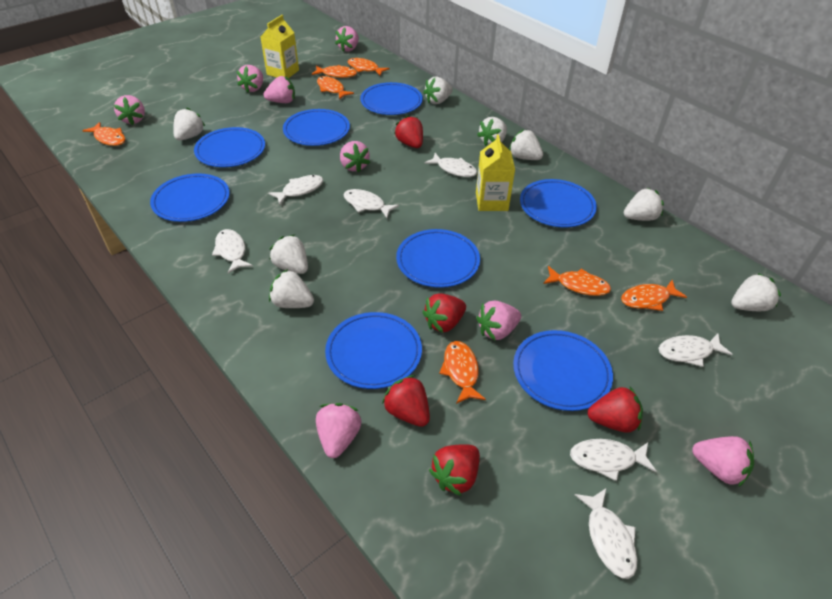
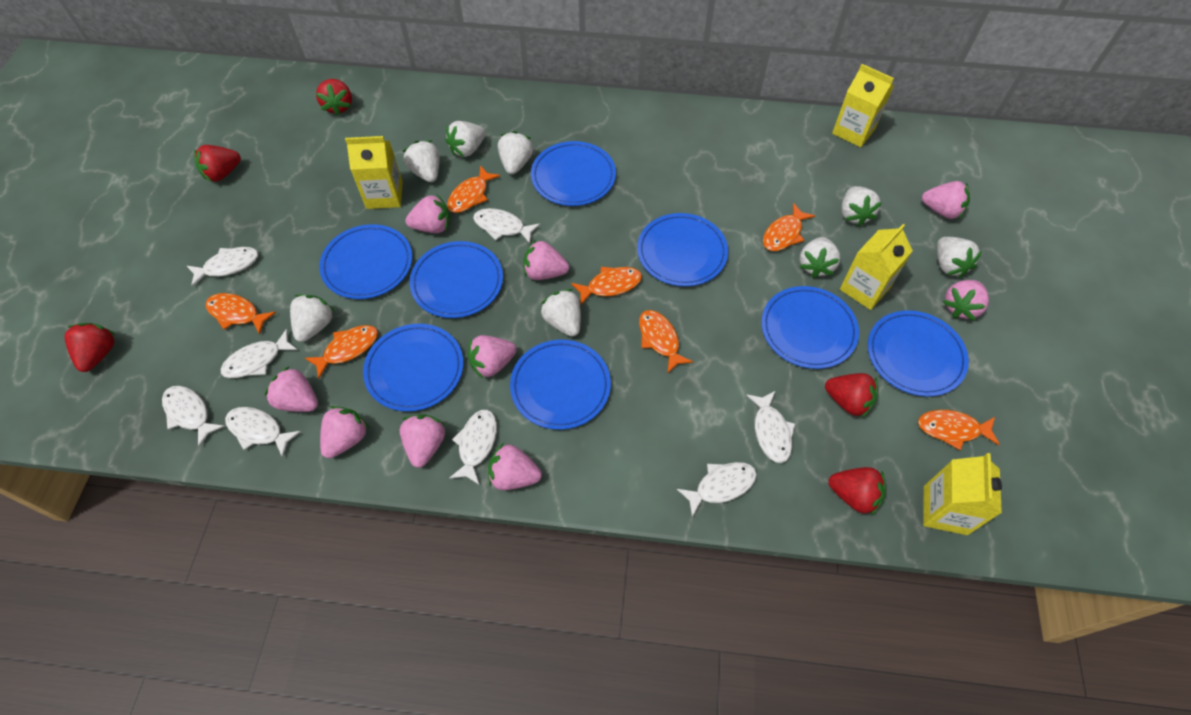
pink strawberry: [114,95,145,125] [237,65,263,93] [264,76,295,103] [316,403,362,458] [335,26,359,52] [340,141,370,173] [476,301,521,340] [692,436,754,487] = 8 -> [265,366,318,412] [320,406,369,458] [400,414,445,468] [405,194,450,233] [468,335,517,379] [488,444,542,490] [524,240,569,280] [922,181,970,219] [942,280,989,321] = 9
white fish: [212,229,253,274] [268,175,323,205] [344,189,399,218] [424,153,477,177] [570,439,656,481] [575,488,637,579] [658,333,732,367] = 7 -> [162,386,225,447] [187,247,258,287] [221,329,298,378] [225,407,301,458] [449,409,497,485] [473,208,540,244] [677,462,757,517] [746,391,795,463] = 8
yellow carton: [260,15,299,78] [476,134,515,211] = 2 -> [345,136,403,209] [832,64,894,147] [840,224,913,310] [923,453,1002,535] = 4

